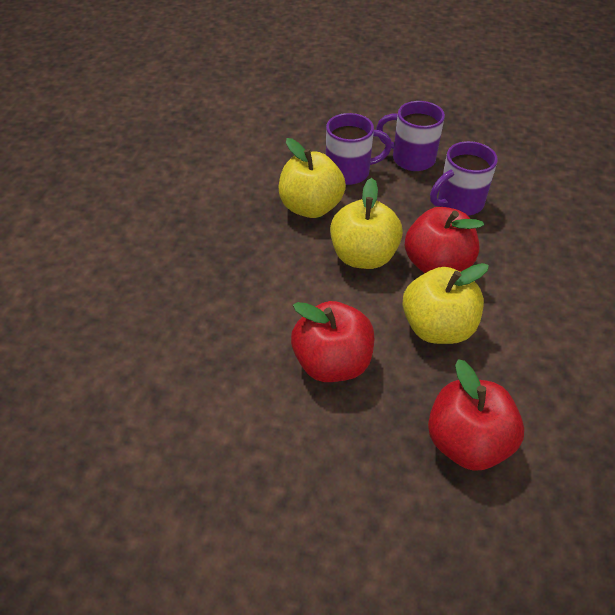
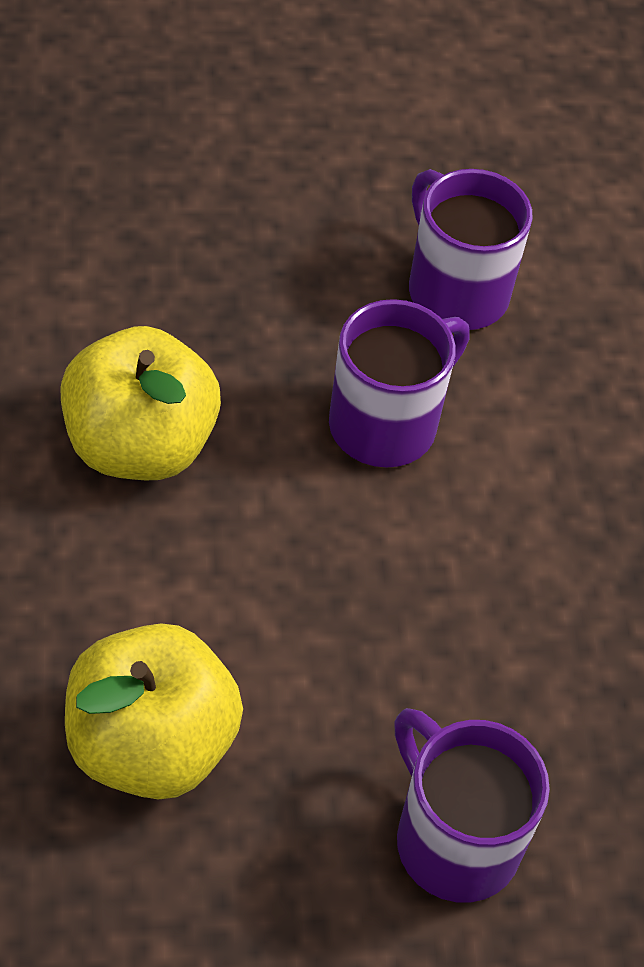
red apple: [291,301,374,382] [405,207,484,273] [428,359,524,471] = 3 -> none = 0
yellow apple: [279,138,346,218] [330,178,403,269] [402,263,489,344] = 3 -> [60,326,221,480] [65,623,243,799] = 2

